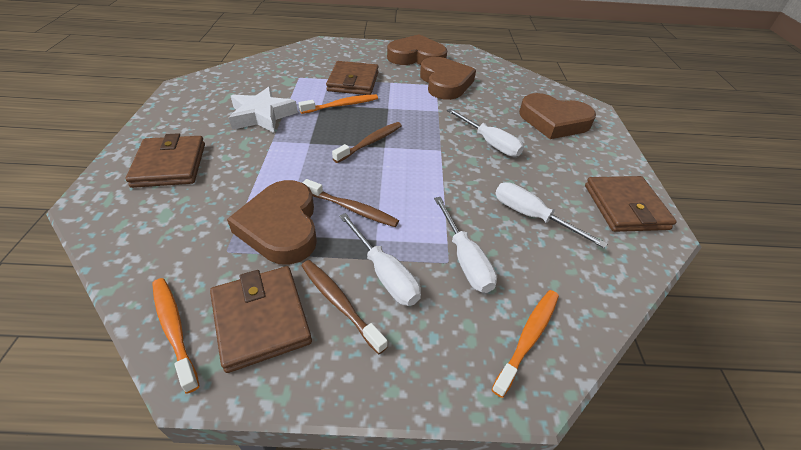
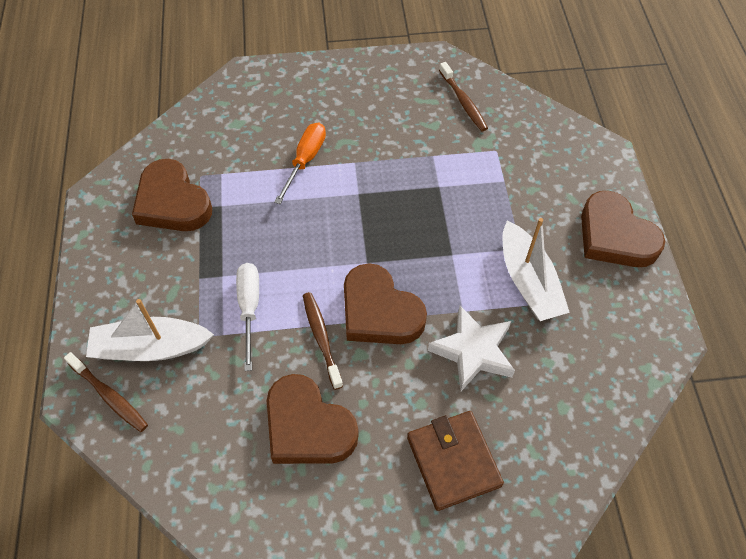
brown wallet: [125,133,205,188] [210,266,312,373] [326,61,379,95] [585,176,677,232] = 4 -> [407,411,504,511] = 1
orange screwdriver: none = 0 -> [274,123,326,204] = 1
orange toothbrush: [152,278,200,394] [298,94,378,114] [491,290,559,398] = 3 -> none = 0
white boat: none = 0 -> [86,299,214,361] [502,218,570,321] = 2
white screwdriver: [339,213,421,306] [434,197,497,293] [447,108,524,157] [495,182,608,248] = 4 -> [236,263,259,371] = 1

